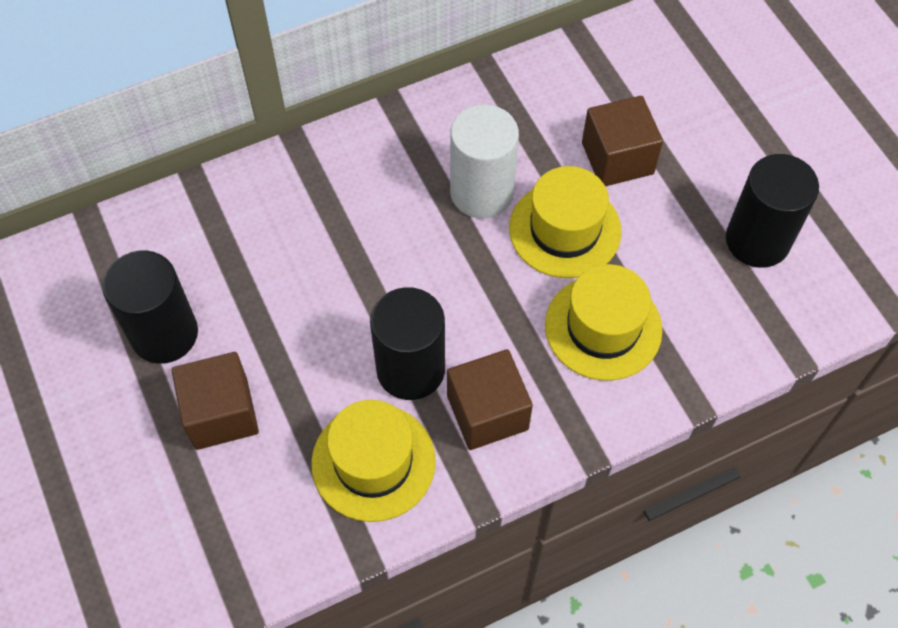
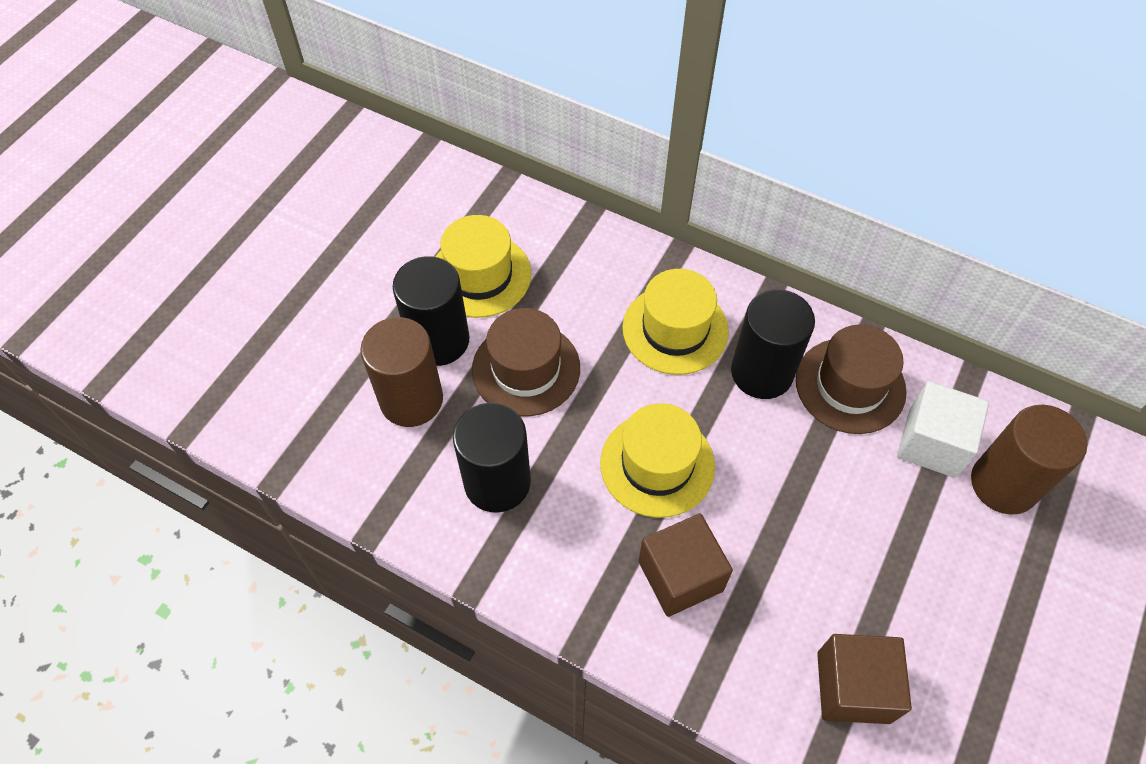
brown cube: [172,352,259,450] [447,349,533,450] [582,96,663,186] = 3 -> [639,513,733,617] [817,634,912,724] = 2
brown cylinder: none = 0 -> [361,317,443,427] [971,405,1087,514] = 2
brown hat: none = 0 -> [472,308,580,416] [796,324,907,434] = 2
white cube: none = 0 -> [897,381,989,478] = 1
white cylinder: [450,105,519,218] = 1 -> none = 0

